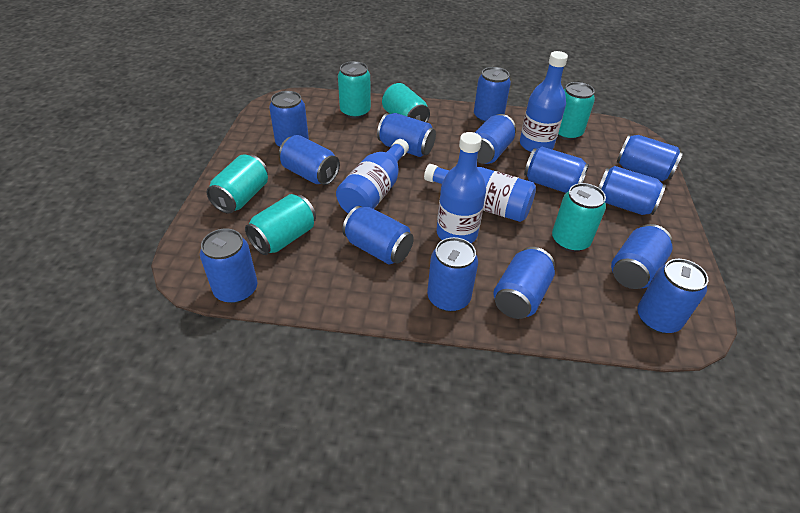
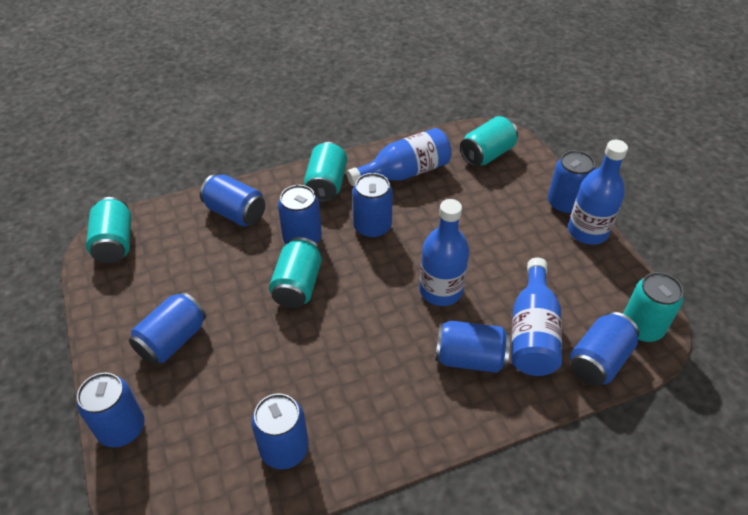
blue can: [200,229,257,303] [269,91,309,147] [279,135,340,185] [342,206,414,264] [377,113,436,157] [427,237,478,312] [474,67,511,123] [475,114,516,164] [493,247,555,319] [524,146,589,193] [598,166,666,215] [611,224,673,289] [617,135,683,181] [637,259,708,334] = 14 -> [77,373,145,448] [129,292,206,365] [200,174,266,226] [251,393,309,469] [278,185,322,244] [352,173,393,238] [435,320,510,373] [548,150,595,214] [570,312,639,386] = 9
turquoise can: [206,154,268,213] [245,194,316,255] [338,61,371,119] [382,83,430,122] [552,183,606,252] [558,82,595,140] = 6 -> [86,197,131,263] [269,237,322,308] [304,142,347,202] [460,116,518,167] [623,272,683,342] = 5

